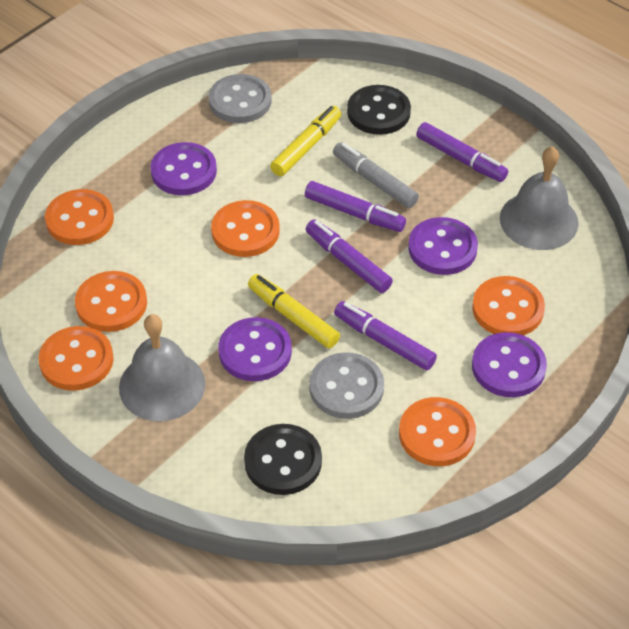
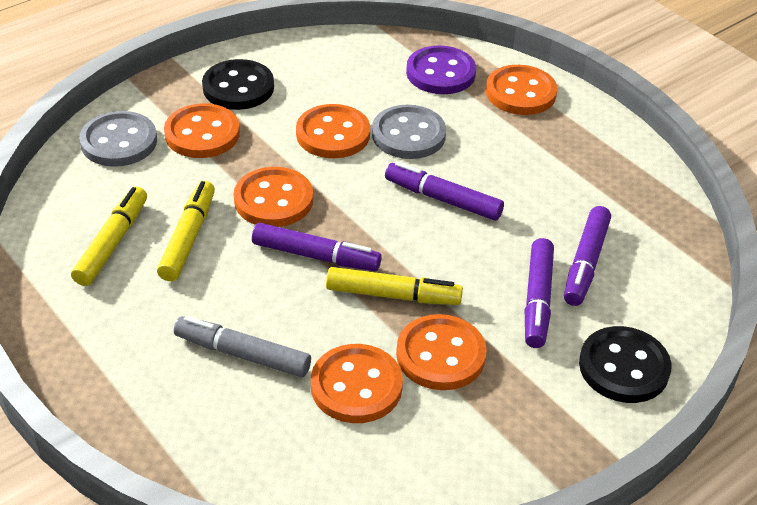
grey bell: [119,314,205,421] [500,146,579,250] = 2 -> none = 0
purple button: [150,142,217,195] [218,317,292,381] [408,217,478,275] [472,332,547,397] = 4 -> [406,45,476,94] = 1
yellow marker: [248,274,340,349] [270,106,341,176] = 2 -> [71,187,147,286] [157,181,215,281] [326,267,463,305] = 3

